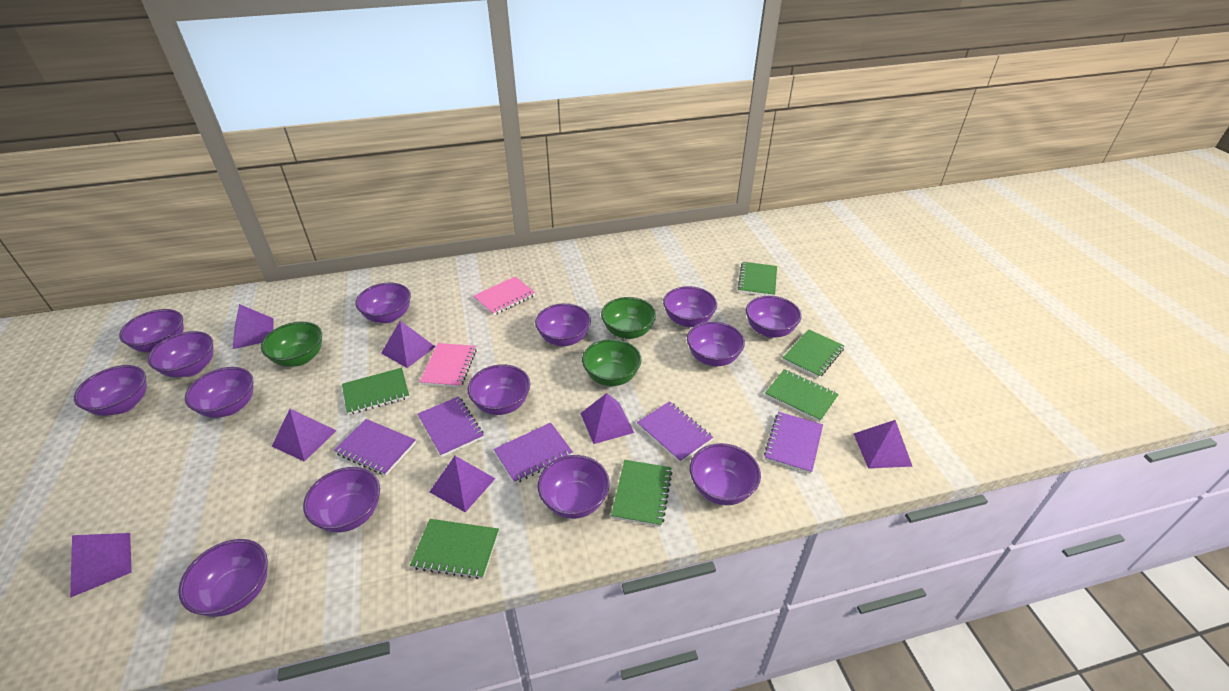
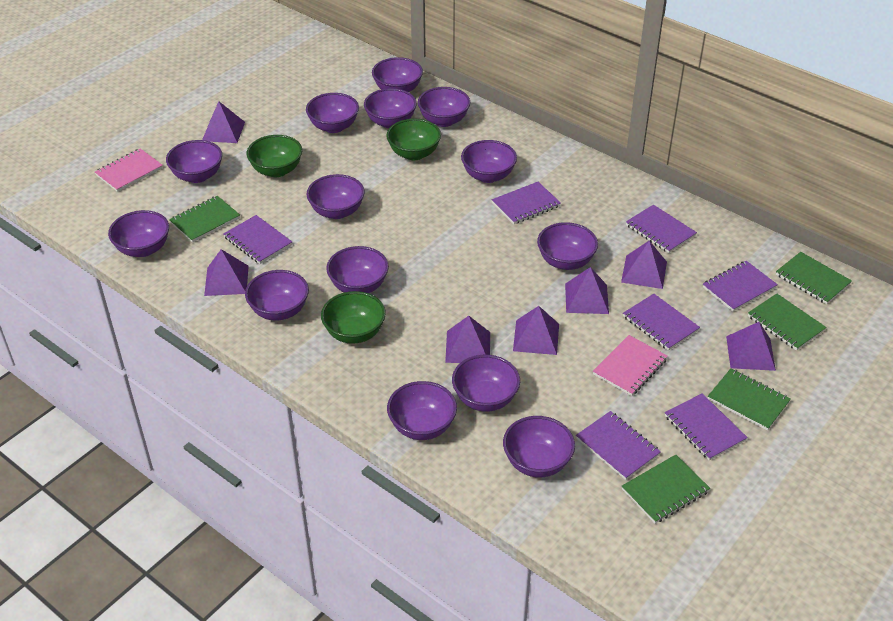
green notebook: [342,368,409,415] [410,519,499,579] [611,460,673,527] [738,262,777,296] [765,369,839,422] [782,329,845,378] = 6 -> [169,196,240,243] [622,455,710,523] [708,369,791,431] [748,294,827,351] [776,252,852,304] = 5
purple notebook: [334,419,416,476] [418,396,484,457] [494,423,573,483] [637,401,713,463] [764,412,823,474] = 5 -> [223,215,292,264] [492,182,561,224] [576,411,661,480] [623,294,700,351] [626,205,697,253] [665,393,748,460] [703,261,778,311] = 7

